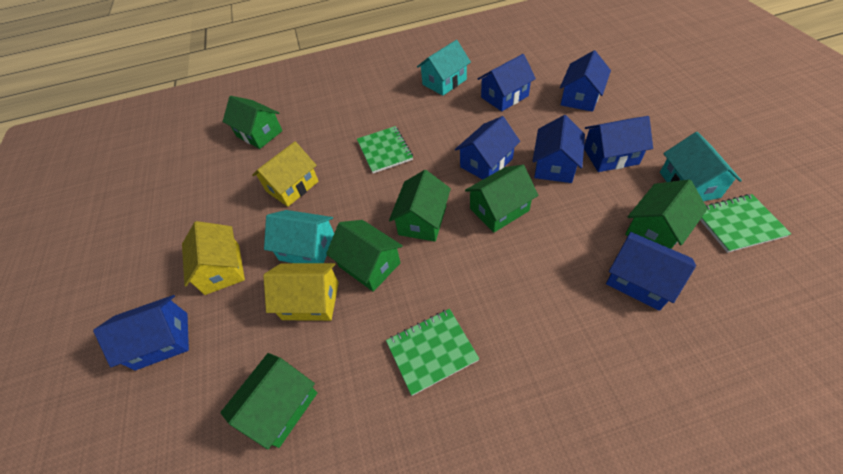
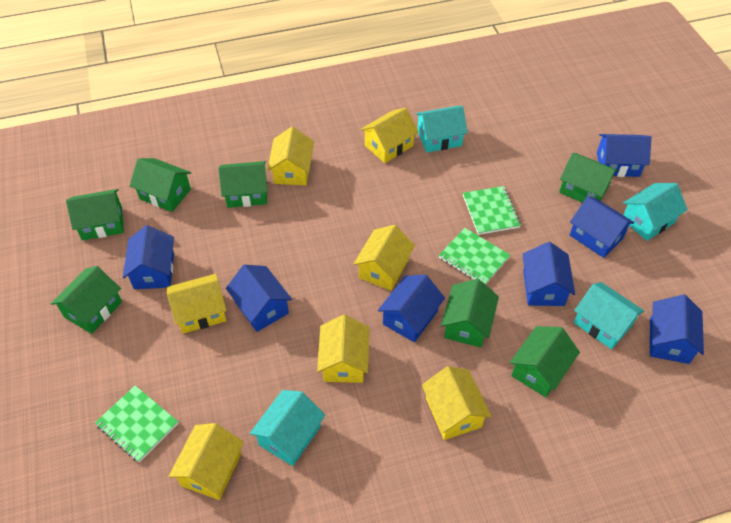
green house: [220,353,317,449] [223,96,282,149] [326,220,403,292] [389,170,451,242] [465,165,538,232] [625,180,707,249] = 6 -> [51,266,122,334] [66,189,124,240] [130,158,191,212] [218,161,268,208] [441,279,499,347] [510,326,580,397] [559,153,618,203] = 7
turquoise house: [264,210,334,263] [417,40,471,96] [660,132,742,201] = 3 -> [250,390,325,466] [415,106,468,153] [574,282,644,349] [623,183,688,241] = 4
yellow house: [182,221,245,295] [252,141,319,207] [263,263,339,321] = 3 -> [167,274,227,334] [169,423,244,500] [267,127,314,186] [317,315,369,383] [354,225,415,291] [360,108,419,163] [422,366,491,440] = 7

